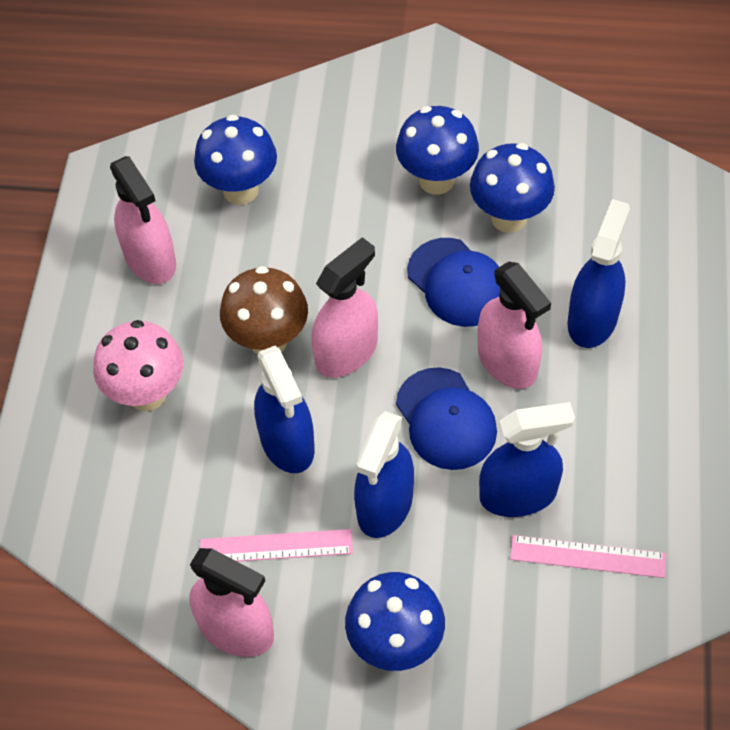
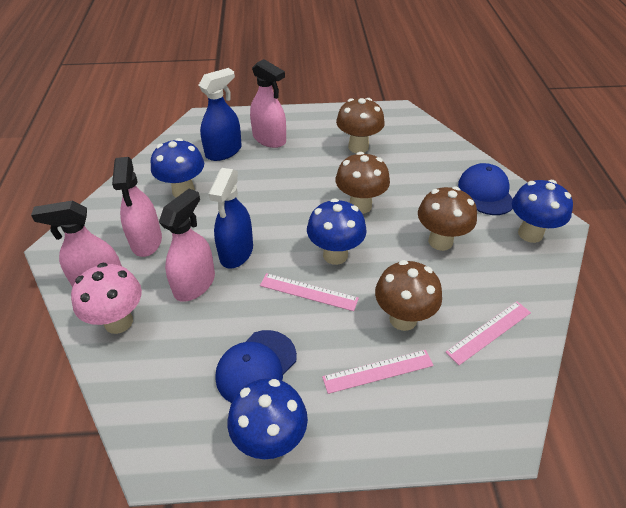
blue spray bottle: [254,346,315,473] [354,411,414,538] [479,402,575,517] [567,199,630,348] = 4 -> [199,68,242,161] [209,168,253,269] = 2
brown mushroom: [220,266,308,355] = 1 -> [335,152,390,214] [336,98,385,153] [375,260,442,331] [418,187,477,251] = 4
pink ruler: [200,529,353,562] [510,535,666,578] = 2 -> [260,273,359,311] [322,350,434,394] [445,301,531,365] = 3

